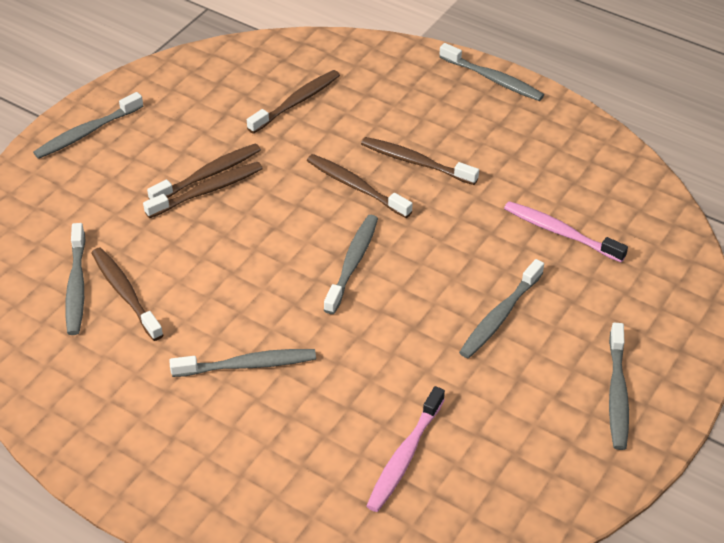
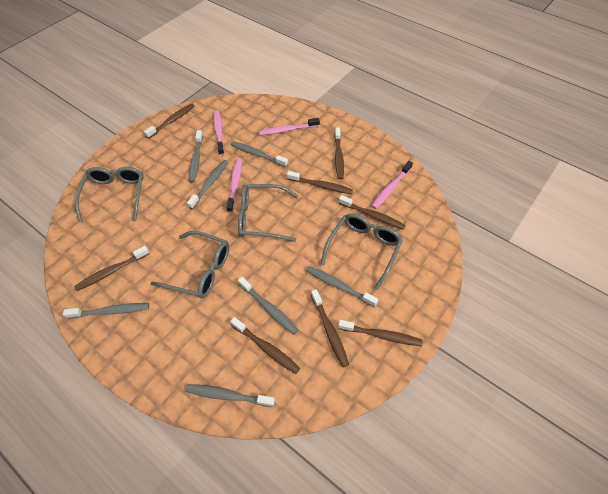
brown toothbrush: [92,247,164,341] [143,162,263,218] [147,143,261,199] [247,70,340,134] [307,154,412,218] [361,137,479,185] = 6 -> [74,246,150,291] [144,103,195,139] [230,317,300,374] [287,171,353,194] [311,289,349,367] [334,127,344,180] [338,320,423,346] [339,195,406,230] = 8
grey glasses: none = 0 -> [75,167,144,222] [151,231,229,299] [238,184,298,242] [321,213,403,290] = 4
pink toothbrush: [367,386,445,512] [504,201,628,262] = 2 -> [213,110,224,155] [226,159,242,213] [259,118,320,136] [372,161,413,209] = 4

